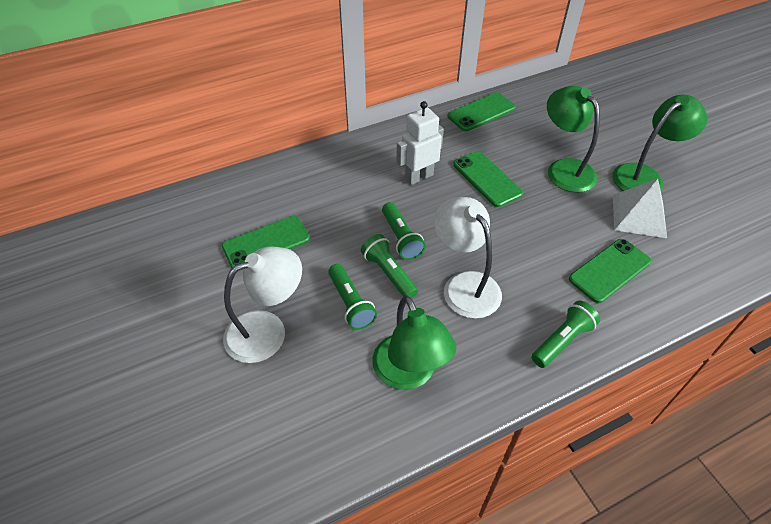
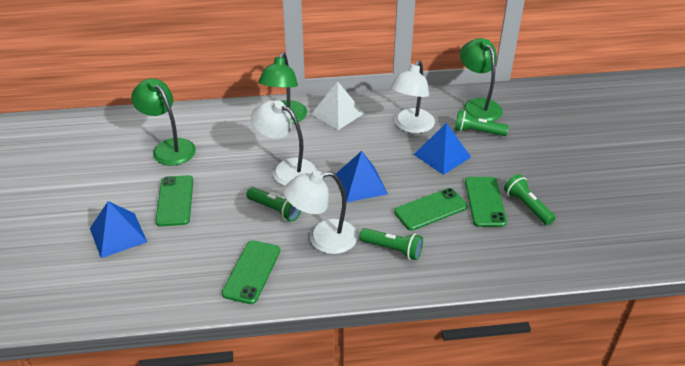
blue pyramid: none = 0 -> [90,201,147,258] [336,151,388,203] [414,123,471,175] = 3
white lamp: [223,246,302,363] [434,197,502,319] = 2 -> [251,100,316,186] [283,170,358,254] [390,60,435,133] = 3
white robot: [396,101,444,185] = 1 -> none = 0

